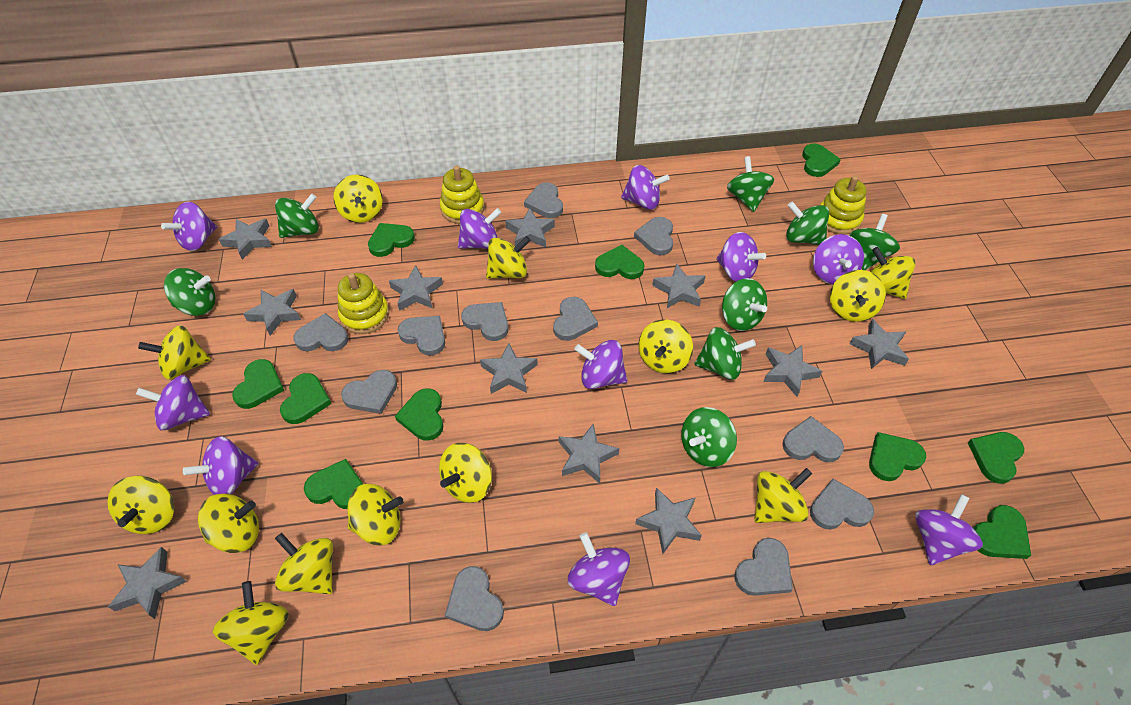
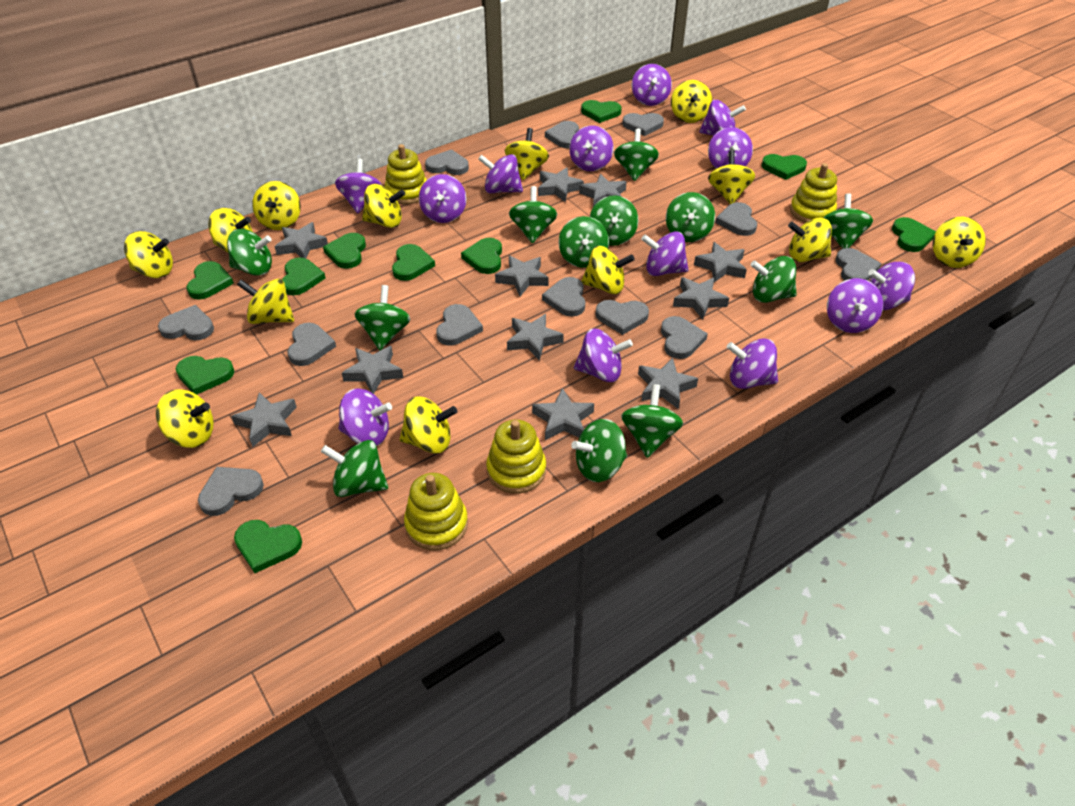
green spinning top: [164,268,215,316] [275,194,319,238] [681,407,737,467] [694,327,756,380] [722,278,767,331] [727,156,774,212] [786,201,829,245] [849,214,900,270] = 8 -> [227,229,272,276] [321,440,388,497] [355,285,410,350] [509,186,557,244] [558,216,609,268] [571,419,627,482] [590,195,638,246] [614,128,659,181] [621,384,683,458] [666,192,715,242] [751,256,797,303] [823,193,873,249] = 12
grey heart: [293,313,348,351] [341,370,397,414] [398,316,445,355] [445,566,504,631] [461,302,508,341] [524,182,563,218] [553,297,598,341] [634,217,673,255] [735,538,793,596] [783,416,844,462] [810,479,874,530] = 11 -> [158,305,214,340] [198,467,264,516] [287,323,336,366] [425,149,469,175] [436,304,483,345] [542,277,585,317] [545,121,579,149] [596,300,649,335] [622,113,664,136] [661,316,708,359] [715,202,757,236] [836,248,881,281] = 12
purple spinning top: [136,375,210,430] [161,202,217,251] [183,436,258,495] [458,208,501,249] [568,532,630,606] [575,340,627,389] [621,165,670,209] [716,232,766,282] [813,234,864,284] [915,494,983,565] = 10 -> [335,159,382,214] [338,388,392,446] [419,174,466,223] [478,154,523,193] [569,126,614,171] [574,329,633,382] [632,64,672,106] [641,232,689,276] [699,100,746,136] [708,127,753,169] [727,338,778,389] [827,278,883,333] [868,262,915,310] = 13
yellow stacking toy: [338,273,389,334] [440,165,484,224] [820,176,867,234] = 3 -> [385,144,427,204] [404,473,468,550] [486,420,546,494] [790,163,837,223] = 4

